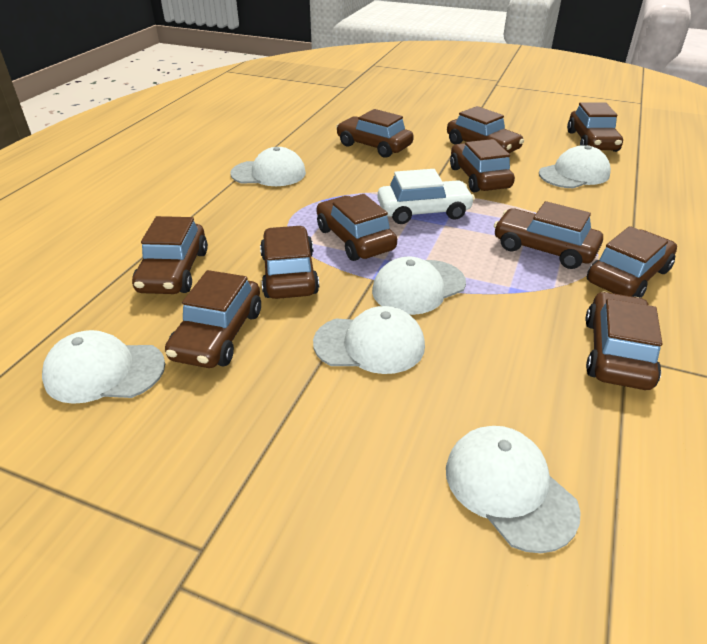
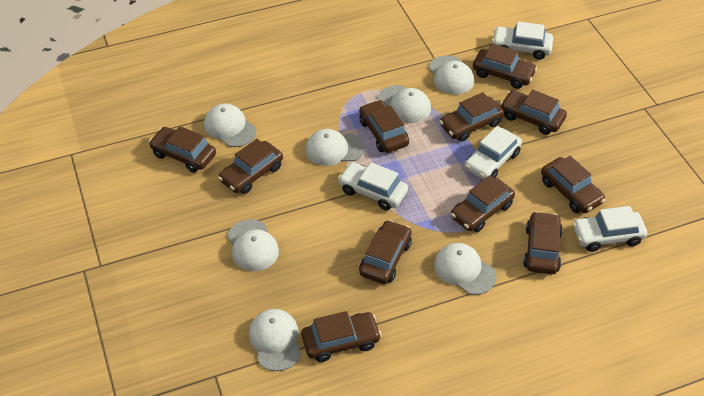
white cap: [42,330,165,404] [230,147,306,186] [313,306,425,374] [372,256,466,315] [446,426,581,553] [539,145,611,188] = 6 -> [204,103,256,147] [228,219,279,271] [249,309,301,371] [305,129,365,166] [378,85,431,123] [429,55,474,95] [434,243,496,295] = 7
white car: [378,169,475,224] = 1 -> [338,162,408,210] [465,126,522,180] [492,22,553,60] [572,206,647,252] = 4

